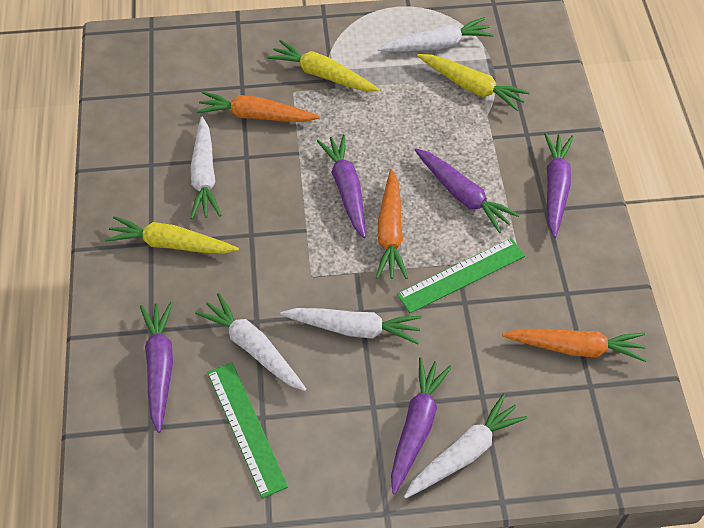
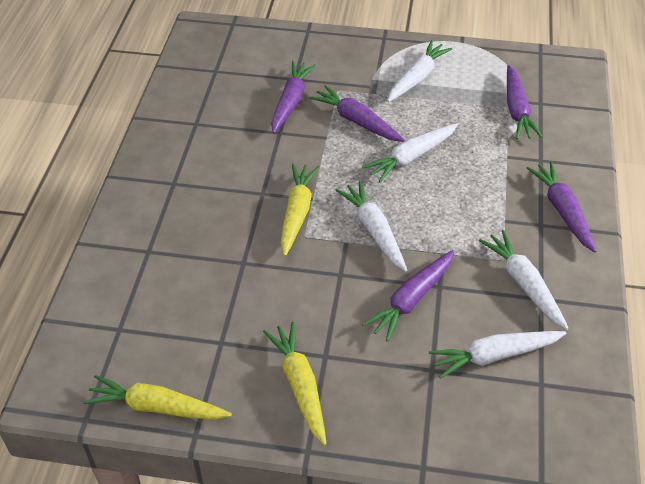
green ruler: [207,362,288,499] [397,238,525,313] = 2 -> none = 0
orange carrot: [196,91,320,122] [376,169,408,279] [502,329,647,362] = 3 -> none = 0

